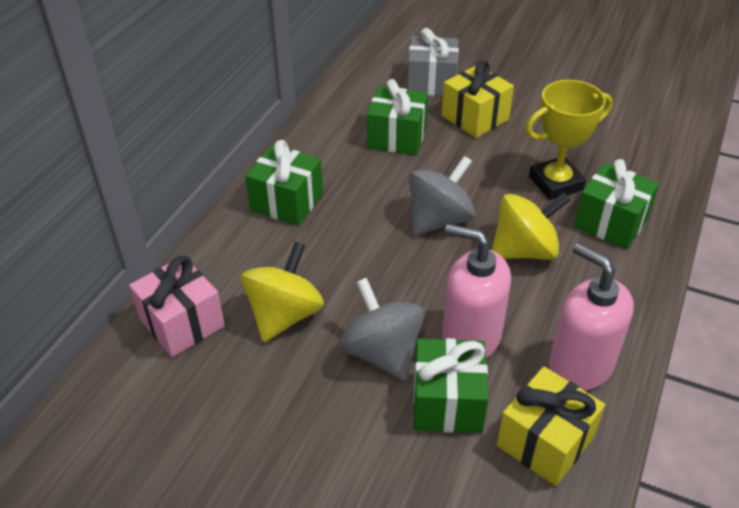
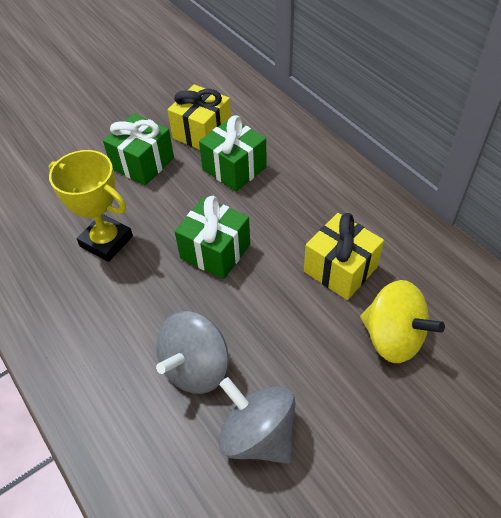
green gift: [245,140,323,226] [367,79,428,155] [413,338,489,433] [574,159,659,249] = 4 -> [103,114,174,186] [174,196,250,279] [199,115,267,192] = 3
grey gift: [407,28,459,96] = 1 -> none = 0
pink gift: [129,256,225,357] = 1 -> none = 0
pink soap dispenser: [442,224,511,358] [549,243,634,391] = 2 -> none = 0
yellow spinning top: [241,242,324,342] [492,193,570,260] = 2 -> [360,280,445,363] = 1

